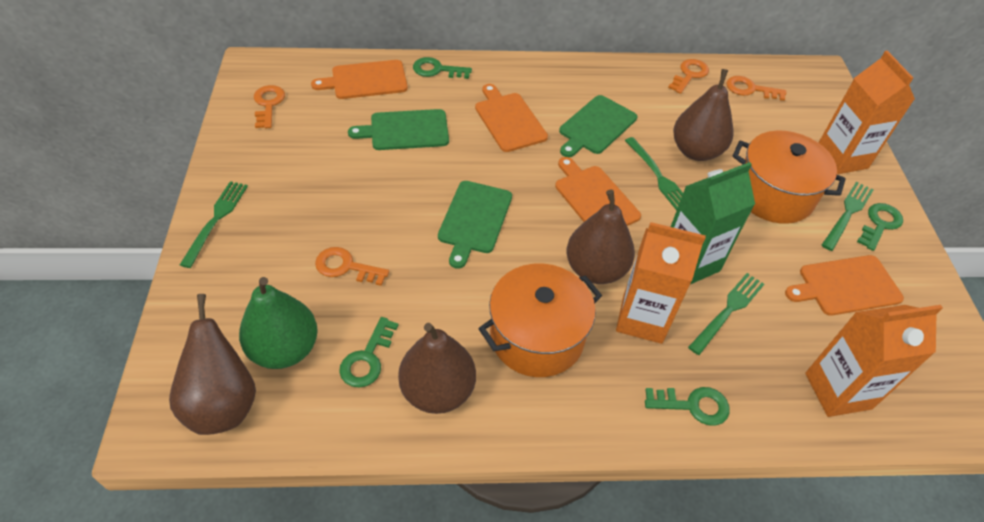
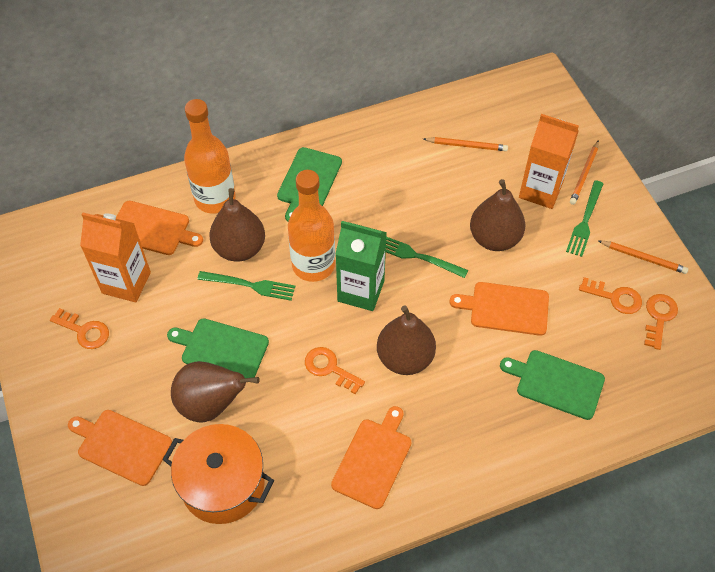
green fork: [180,181,248,268] [625,137,683,210] [688,273,764,355] [822,181,873,251] = 4 -> [197,271,295,301] [386,237,468,278] [566,180,604,257] = 3
green key: [339,317,399,387] [413,57,472,79] [645,387,730,426] [857,203,903,251] = 4 -> none = 0
green pear: [239,277,318,369] = 1 -> none = 0
orange bottle: none = 0 -> [184,99,236,213] [288,170,335,282] = 2
orange carton: [616,222,706,344] [805,305,943,417] [818,51,915,174] = 3 -> [80,212,151,302] [519,114,579,209] = 2
orange pencil: none = 0 -> [423,137,508,151] [570,140,599,205] [598,240,688,274] = 3
orange pot: [478,263,602,377] [732,131,846,224] = 2 -> [162,424,274,524] = 1

